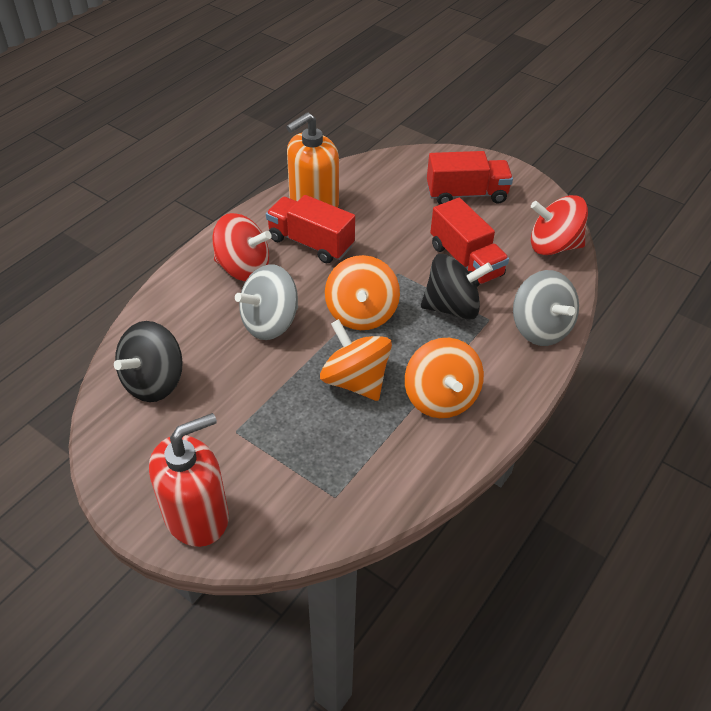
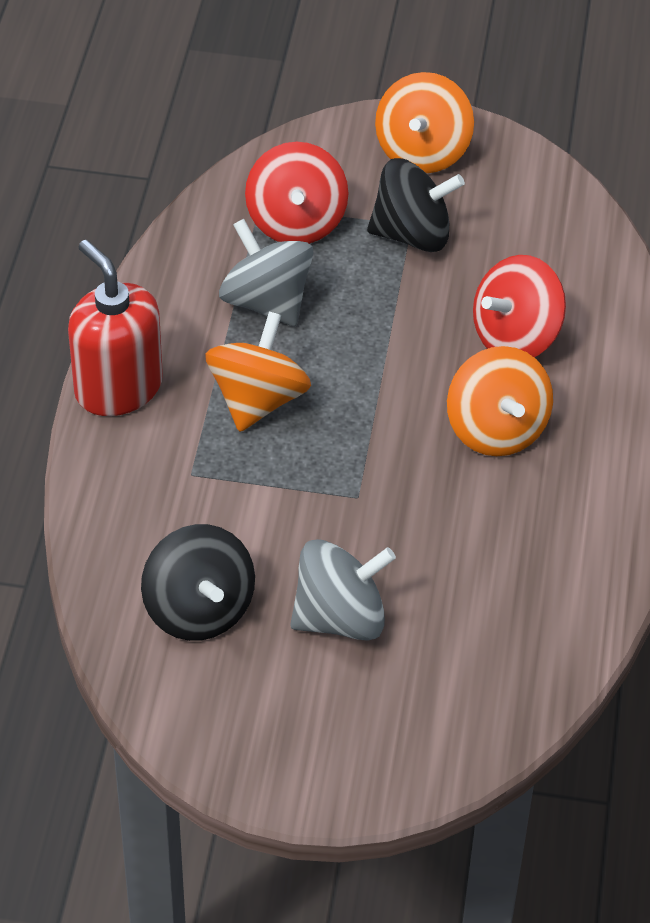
orange soap dispenser: [286,112,339,208] = 1 -> none = 0
red truck: [266,195,355,263] [427,151,513,204] [430,198,509,287] = 3 -> none = 0

